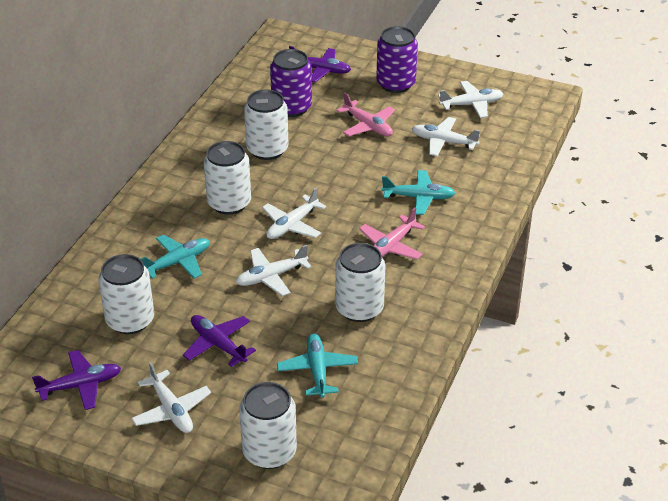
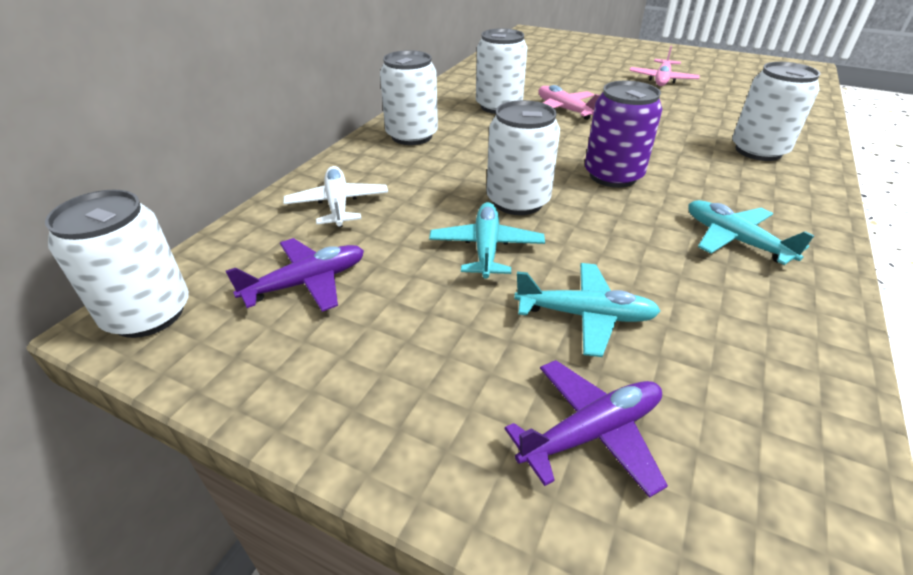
purple can: [270,49,312,117] [376,26,418,93] = 2 -> [585,81,662,188] = 1
purple plane: [32,350,121,410] [183,315,256,367] [289,46,351,82] = 3 -> [226,238,364,312] [505,360,668,498] = 2
white plane: [131,362,211,433] [236,245,312,296] [262,187,326,239] [412,117,480,156] [438,81,503,118] = 5 -> [283,166,388,227] = 1

